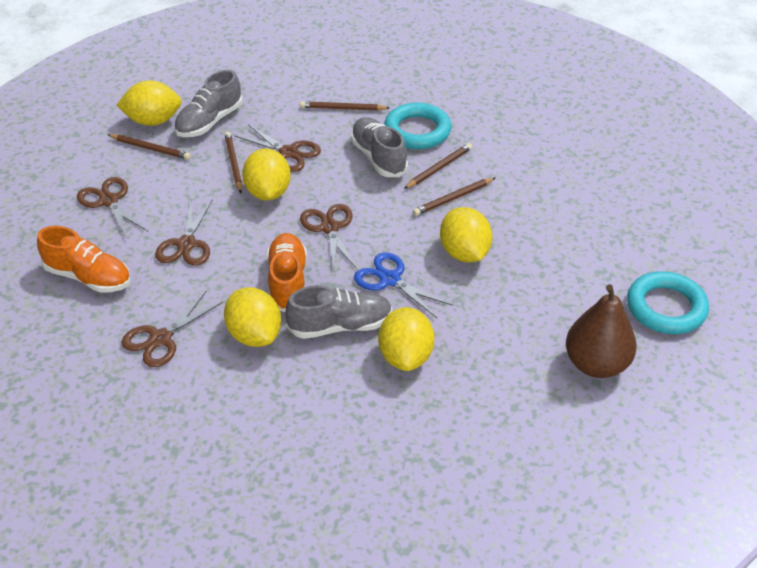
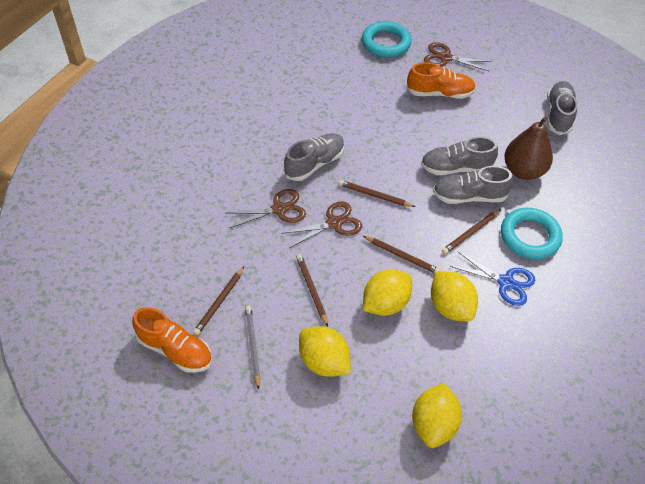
brown scissors: [77,177,148,239] [121,292,223,367] [155,199,213,266] [235,124,321,172] [300,204,358,270] = 5 -> [227,189,306,228] [281,201,362,248] [424,42,492,71] = 3
grey pencil: none = 0 -> [245,306,260,390] = 1
grey shoe: [174,70,243,137] [285,285,392,339] [350,117,408,177] = 3 -> [284,133,345,181] [421,137,498,175] [433,166,513,204] [547,81,578,135] = 4
yellow lemon: [116,80,182,126] [224,287,281,347] [242,149,291,201] [378,307,435,371] [440,207,492,262] = 5 -> [299,326,350,377] [363,269,412,316] [412,383,462,448] [431,272,478,321] = 4

